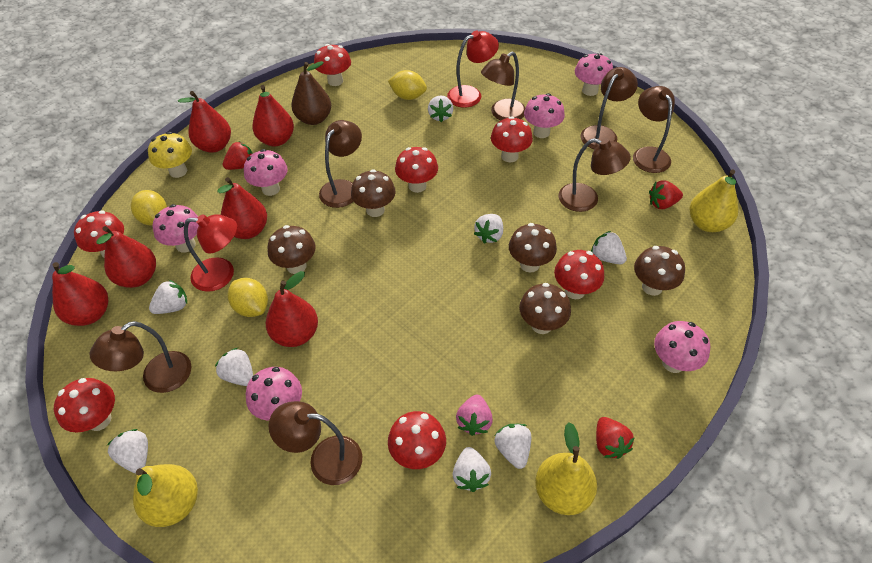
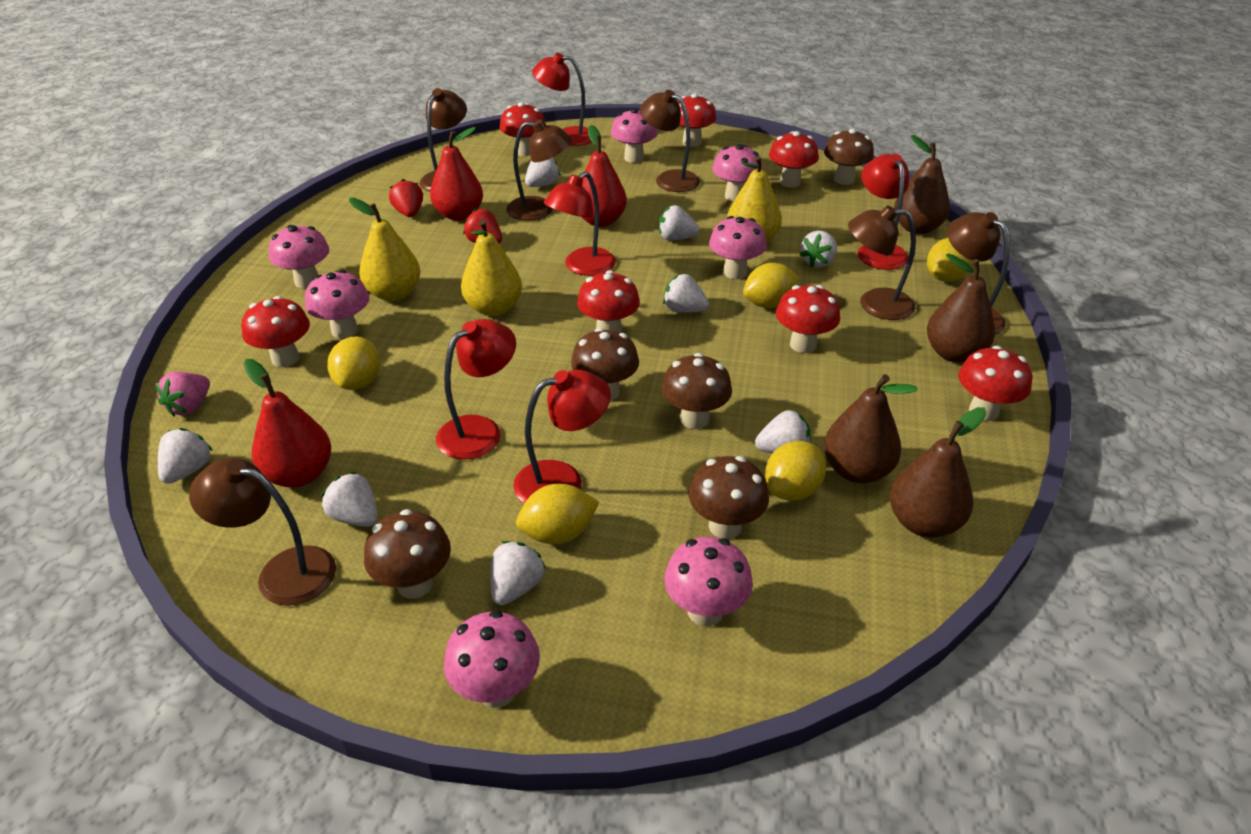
brown lamp: [89,321,192,393] [268,401,362,485] [319,120,362,208] [481,52,526,120] [558,138,631,212] [581,67,638,150] [633,86,675,173] = 7 -> [189,458,336,606] [420,88,467,192] [506,120,572,221] [640,90,700,192] [848,205,916,320] [947,212,1010,335] = 6
brown pear: [291,61,331,125] = 1 -> [824,374,918,483] [889,407,986,538] [894,135,950,234] [927,253,995,363] = 4
pink mushroom: [153,204,199,253] [244,149,287,196] [246,367,302,420] [524,93,565,138] [575,53,613,96] [654,321,710,373] = 6 -> [269,225,329,288] [305,270,369,339] [444,610,540,708] [611,108,658,163] [665,537,753,626] [709,216,767,279] [712,144,763,201] = 7
red lamp: [184,214,237,292] [447,31,499,108] = 2 -> [436,319,516,459] [513,370,611,504] [532,53,592,146] [544,171,616,276] [858,154,909,270] = 5
red pear: [52,262,108,326] [97,226,156,288] [178,91,231,152] [217,177,267,239] [252,85,294,146] [266,271,318,347] = 6 -> [244,359,331,488] [430,127,483,221] [582,125,627,227] = 3
red strawberry: [223,141,253,170] [596,417,635,459] [649,180,683,209] = 3 -> [389,179,423,217] [463,209,502,244] = 2
yellow lemon: [131,190,167,226] [228,278,268,317] [388,70,427,100] = 3 -> [327,337,380,390] [516,484,599,544] [743,263,799,308] [765,441,826,501] [927,238,972,282] = 5
yellow mushroom: [148,132,192,178] = 1 -> none = 0

